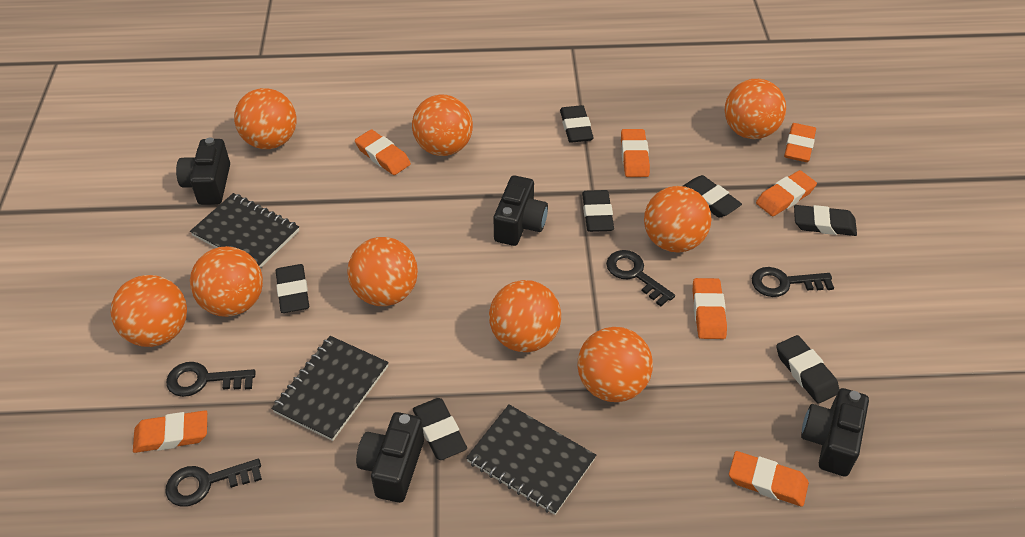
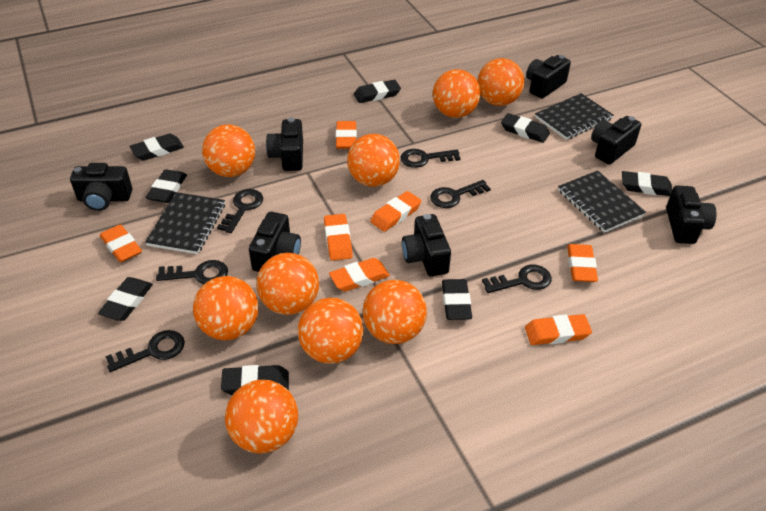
black camera: [176,137,230,205] [356,412,424,503] [493,175,548,246] [801,388,869,477] = 4 -> [70,163,132,211] [249,212,301,272] [266,118,303,171] [402,214,451,276] [526,55,571,98] [591,116,641,164] [666,185,717,244] = 7
black eraser: [276,264,309,313] [413,398,467,460] [560,105,594,143] [582,190,614,232] [683,175,742,218] [776,335,840,404] [794,205,857,236] = 7 -> [98,277,153,321] [130,134,184,160] [145,169,187,203] [221,365,289,395] [354,80,401,103] [442,279,472,320] [501,113,550,143] [622,171,672,196] = 8
black key: [166,362,256,397] [166,459,262,507] [606,250,675,306] [752,267,834,297] = 4 -> [105,330,185,372] [156,260,228,284] [217,189,263,233] [401,149,461,168] [430,180,491,208] [482,265,552,293] = 6

